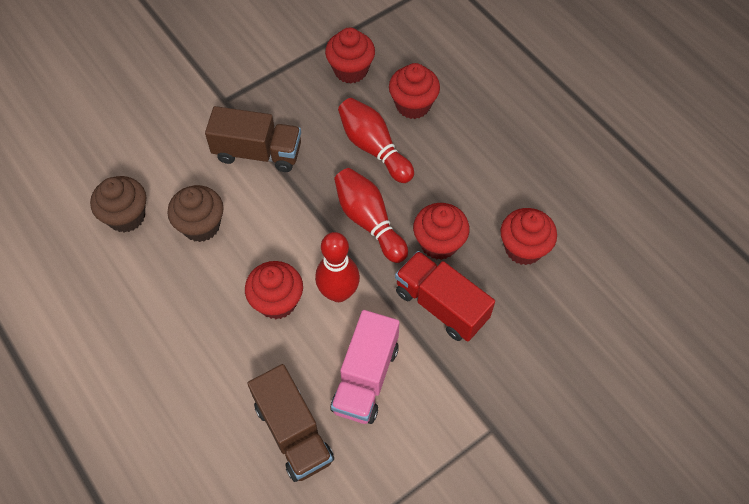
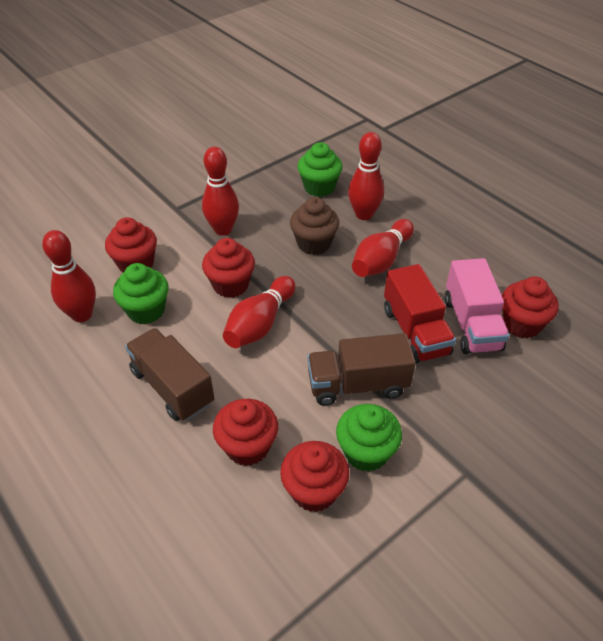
brown cupcake: [90,176,146,233] [167,185,224,242] = 2 -> [290,197,339,255] = 1
green cupcake: none = 0 -> [113,263,168,324] [297,142,343,197] [336,404,402,472] = 3
red bowling pin: [315,232,360,302] [334,168,408,263] [338,98,414,183] = 3 -> [42,230,96,322] [202,147,239,236] [223,276,296,348] [348,132,384,220] [352,219,414,277] = 5

